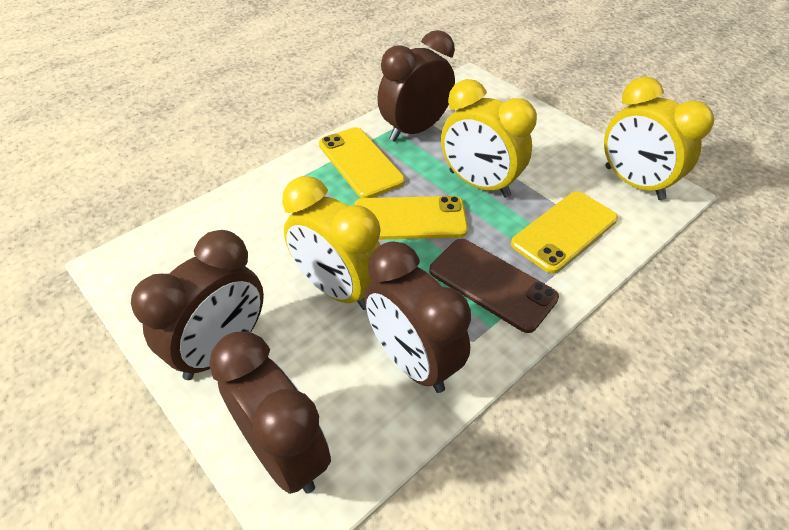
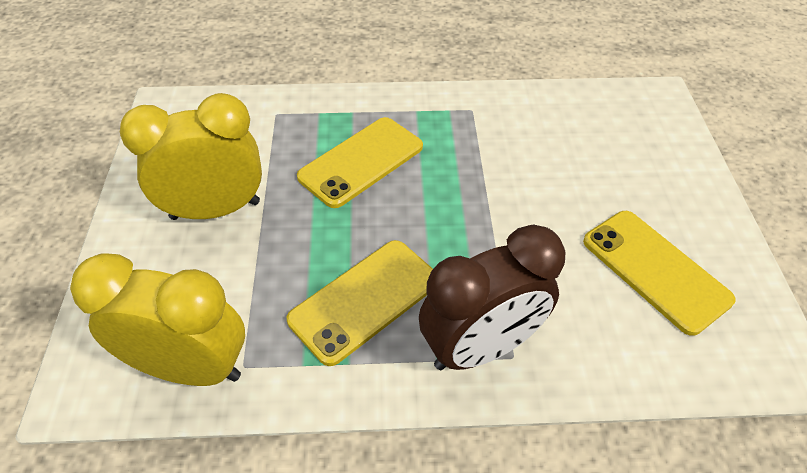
brown clock: [131,230,264,380] [209,331,331,494] [365,241,471,393] [377,30,455,142] = 4 -> [419,224,566,370] = 1
brown phone: [429,239,559,333] = 1 -> none = 0
yellow clock: [282,176,381,310] [441,79,537,198] [604,76,714,200] = 3 -> [70,253,245,386] [120,93,262,220] = 2

